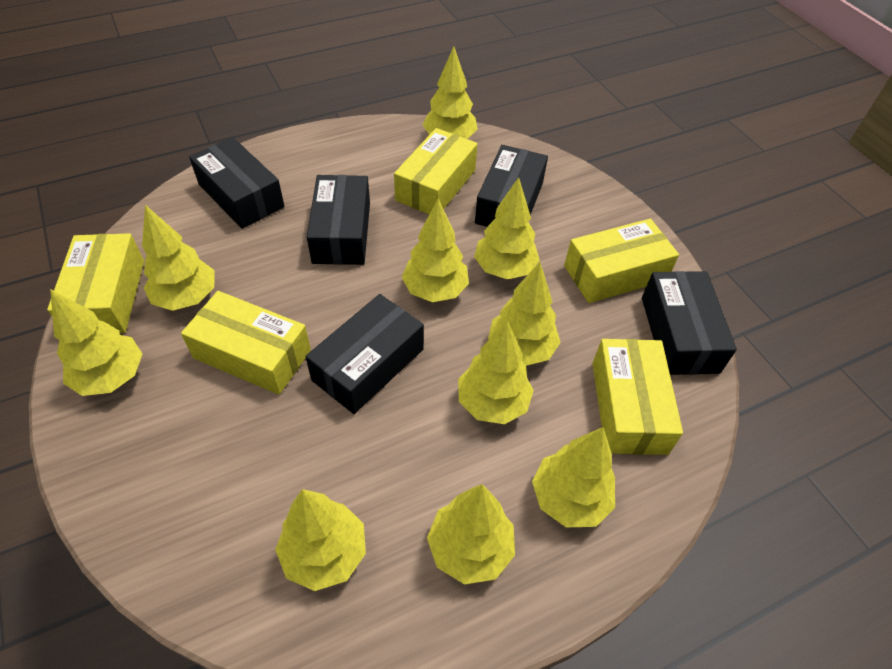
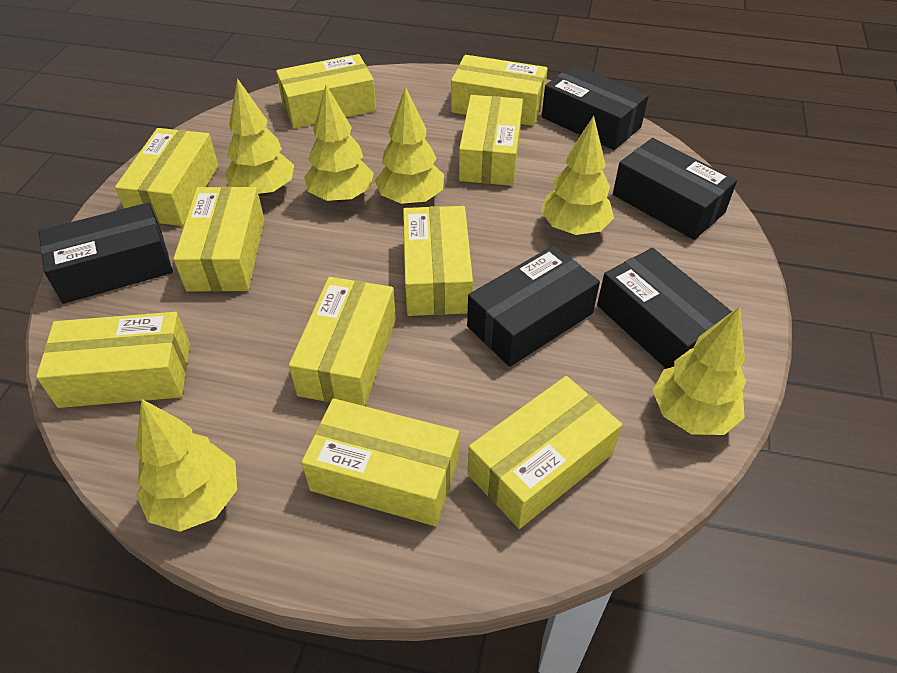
yellow box: [47,233,144,333] [181,291,311,395] [394,128,478,214] [564,219,679,303] [592,339,683,455] = 5 -> [36,312,190,408] [115,128,219,226] [173,187,265,292] [276,54,376,128] [289,277,396,406] [301,398,459,526] [403,206,473,316] [451,55,548,126] [459,95,523,186] [468,376,622,529] = 10
yellow tree: [50,289,142,396] [142,205,214,311] [275,489,366,591] [402,199,469,302] [423,47,478,139] [427,484,515,584] [458,320,534,424] [474,177,540,279] [488,262,561,366] [532,427,615,527] = 10 -> [136,399,237,532] [225,78,294,196] [304,85,374,202] [375,86,444,205] [541,115,614,235] [653,306,746,435] = 6

